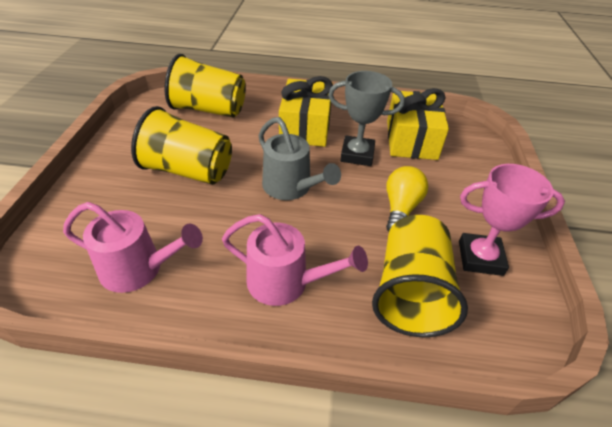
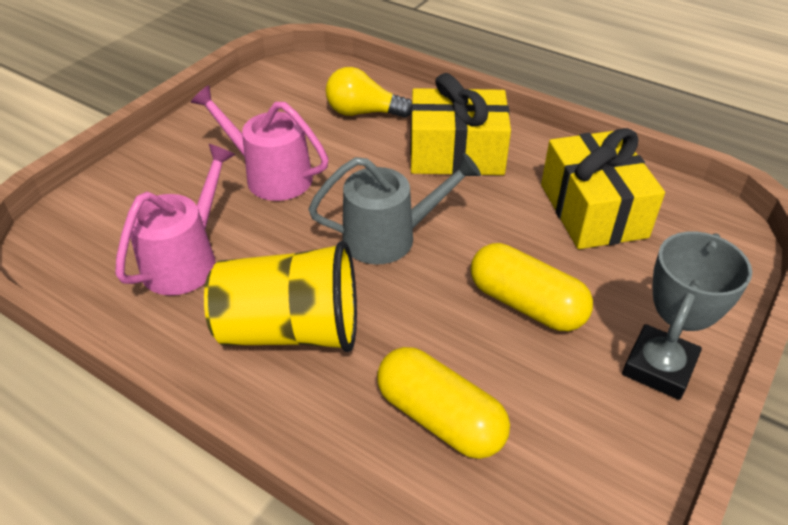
pink trophy: [459,164,565,276] = 1 -> none = 0
yellow capsule: none = 0 -> [377,347,510,459] [471,243,593,331] = 2
yellow cup: [131,106,232,185] [165,54,246,118] [372,215,468,337] = 3 -> [204,241,357,352] = 1

